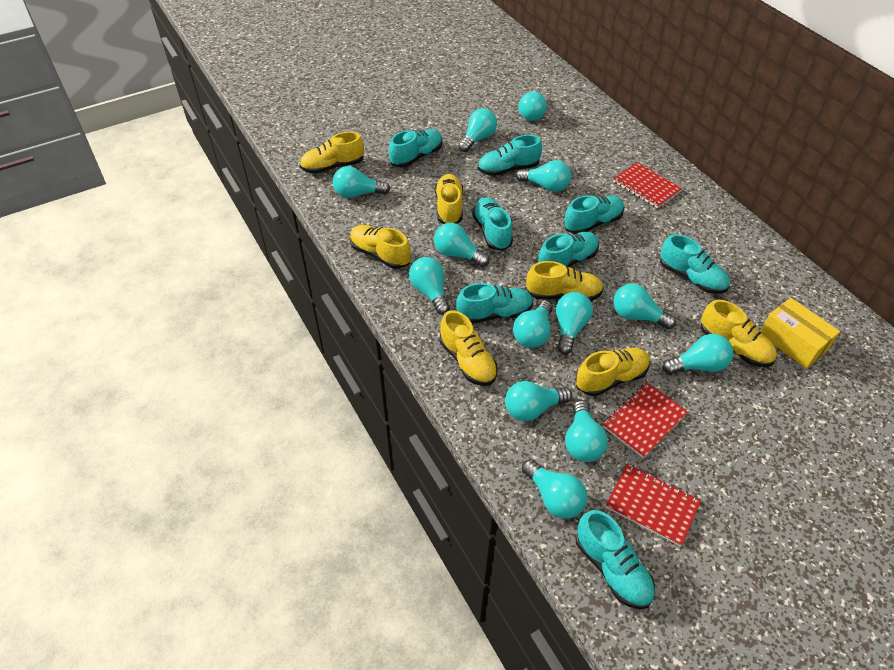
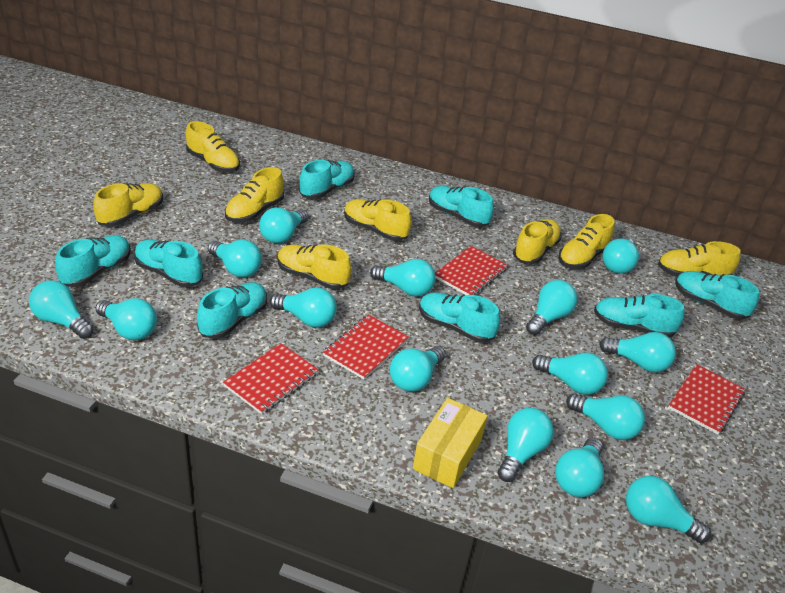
red notebook: [603,382,688,458] [606,464,701,547] [613,162,682,209] = 3 -> [223,343,319,414] [323,314,409,380] [435,246,508,295] [668,364,745,435] = 4
turquoise light bulb: [333,166,390,198] [409,257,450,315] [434,223,489,267] [459,108,497,152] [505,381,572,421] [513,300,553,348] [516,160,571,192] [519,90,547,121] [522,459,587,519] [556,292,593,355] [565,400,608,462] [613,283,676,329] [663,334,733,374] = 13 -> [29,280,94,339] [95,298,157,340] [208,240,262,277] [259,208,308,243] [270,287,337,328] [370,259,435,297] [390,346,446,392] [497,408,554,482] [526,280,577,335] [532,353,608,395] [555,438,604,497] [566,393,645,440] [599,332,676,372] [602,237,639,273] [626,476,711,543] = 15
yellow shoe: [299,132,364,174] [350,225,411,269] [435,174,463,224] [439,310,498,386] [526,261,604,301] [576,348,650,396] [701,300,777,367] = 7 -> [93,183,163,227] [186,121,240,172] [225,167,284,222] [278,245,352,289] [344,199,412,241] [513,219,562,264] [558,214,615,269] [658,241,741,276] = 8

